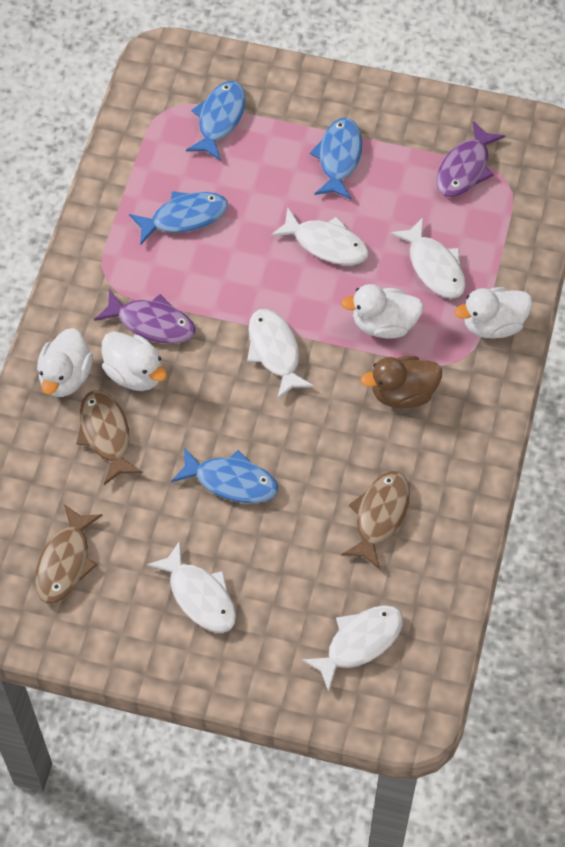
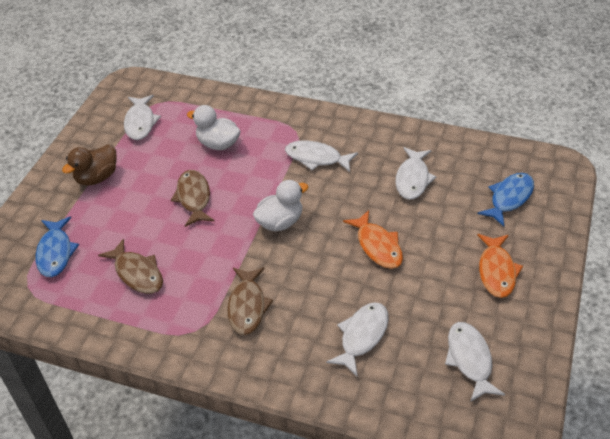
blue fish: [129,191,228,245] [171,447,278,503] [186,81,246,161] [310,118,362,200] = 4 -> [36,216,79,277] [477,173,534,227] = 2
orange fish: none = 0 -> [343,210,403,269] [477,234,523,298] = 2
purple fish: [94,289,196,344] [436,121,505,197] = 2 -> none = 0
white duck: [37,328,93,397] [101,331,167,391] [341,284,424,339] [455,287,533,338] = 4 -> [187,105,241,150] [253,180,308,232] = 2

